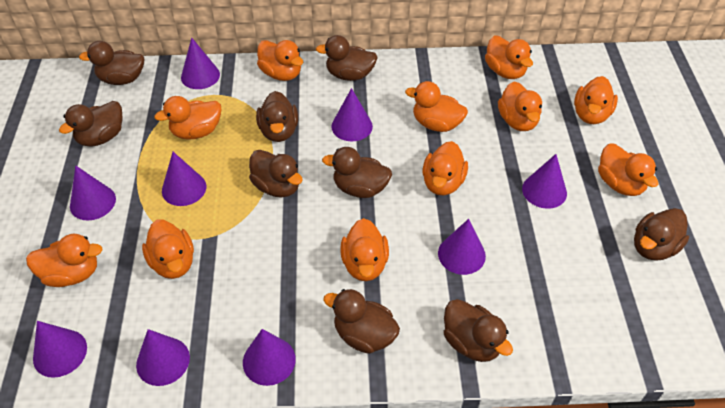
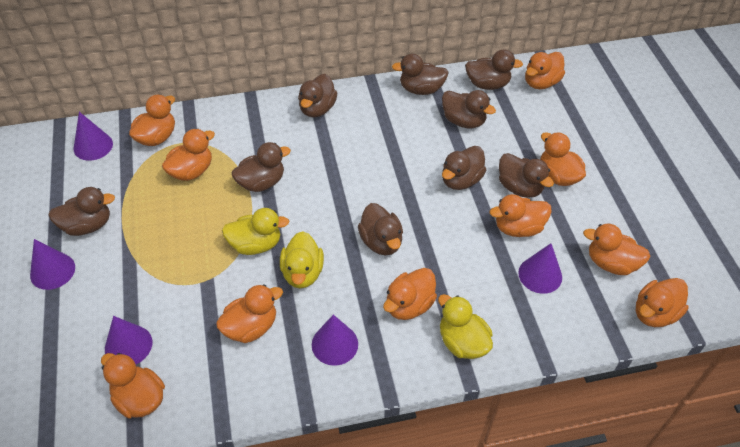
orange duck: [26,234,103,287] [142,220,194,279] [154,96,221,140] [257,40,304,81] [340,218,389,281] [405,81,468,132] [422,141,468,195] [485,35,533,79] [498,82,542,131] [574,76,618,124] [598,143,658,196] = 11 -> [101,353,165,419] [129,95,175,146] [162,129,215,181] [216,284,283,343] [383,268,437,320] [490,194,552,237] [525,52,565,89] [540,132,586,186] [583,224,651,275] [636,278,689,327] = 10
purple cone: [33,321,87,378] [70,165,116,220] [136,329,190,386] [162,152,206,206] [181,38,220,89] [243,329,296,386] [331,88,373,141] [438,219,486,275] [522,154,567,209] = 9 -> [30,239,75,290] [74,112,113,161] [105,316,152,364] [312,314,358,366] [518,243,562,294] = 5
yellow duck: none = 0 -> [222,208,290,255] [280,231,324,289] [438,294,493,359] = 3

